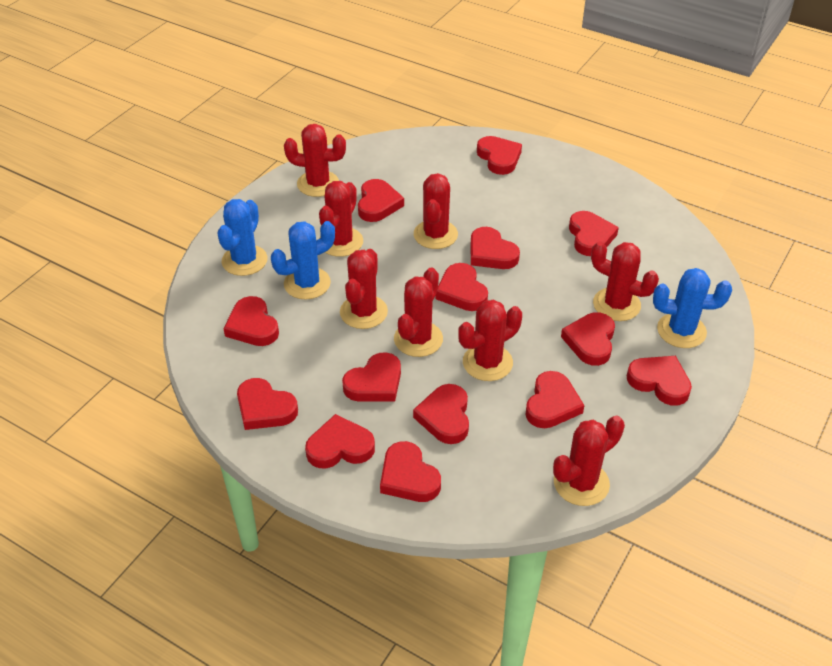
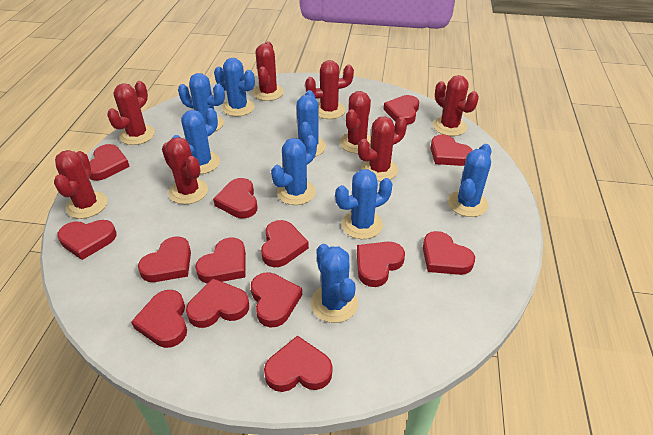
blue cactus: [217,199,268,276] [271,221,335,299] [653,268,732,348] = 3 -> [173,108,220,174] [178,73,225,132] [214,58,255,117] [271,135,317,205] [296,90,326,157] [311,244,358,323] [335,169,392,239] [448,144,492,217] = 8

